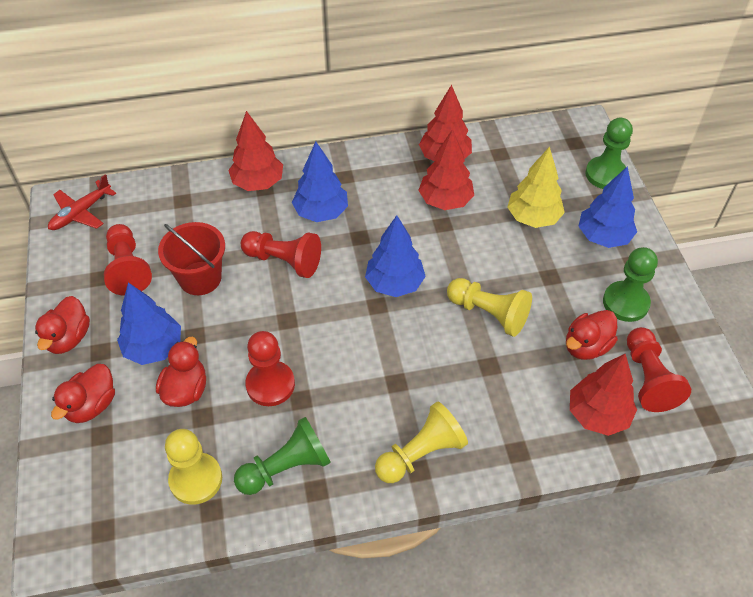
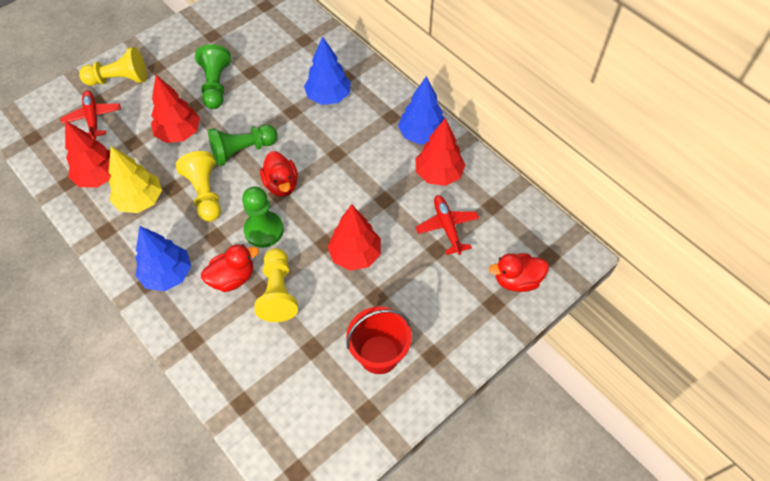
blue tree: [117,283,181,365] [292,141,348,222] [365,215,426,297] [578,166,637,248] = 4 -> [135,226,191,291] [304,36,351,105] [398,76,445,145] = 3
red duck: [35,296,90,354] [51,364,115,423] [156,337,206,407] [566,310,618,360] = 4 -> [201,244,259,292] [260,151,298,197] [489,253,549,292] = 3
red pawn: [104,224,152,296] [241,231,321,278] [245,331,295,406] [627,327,691,412] = 4 -> none = 0
red plane: [48,174,116,230] = 1 -> [60,90,121,140] [415,195,479,255] = 2

